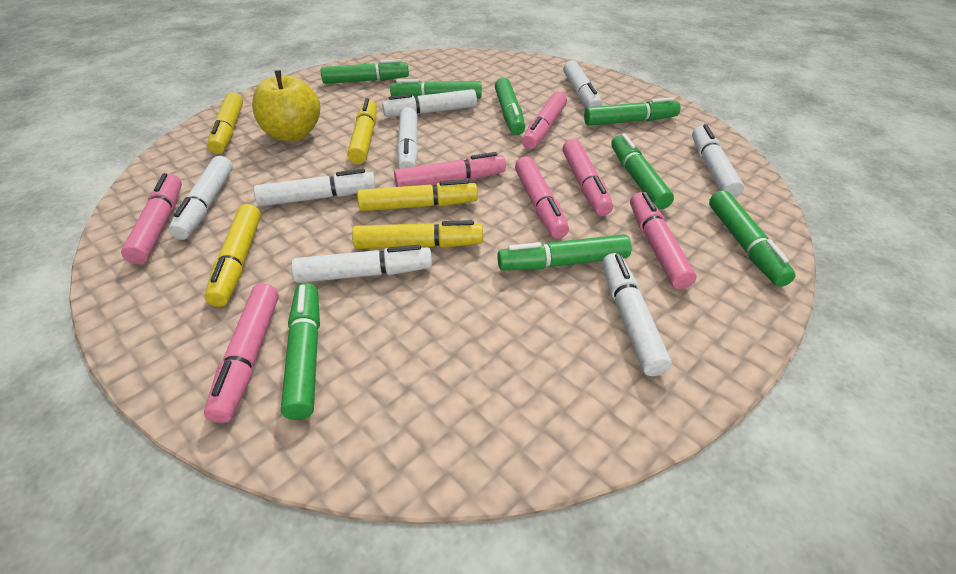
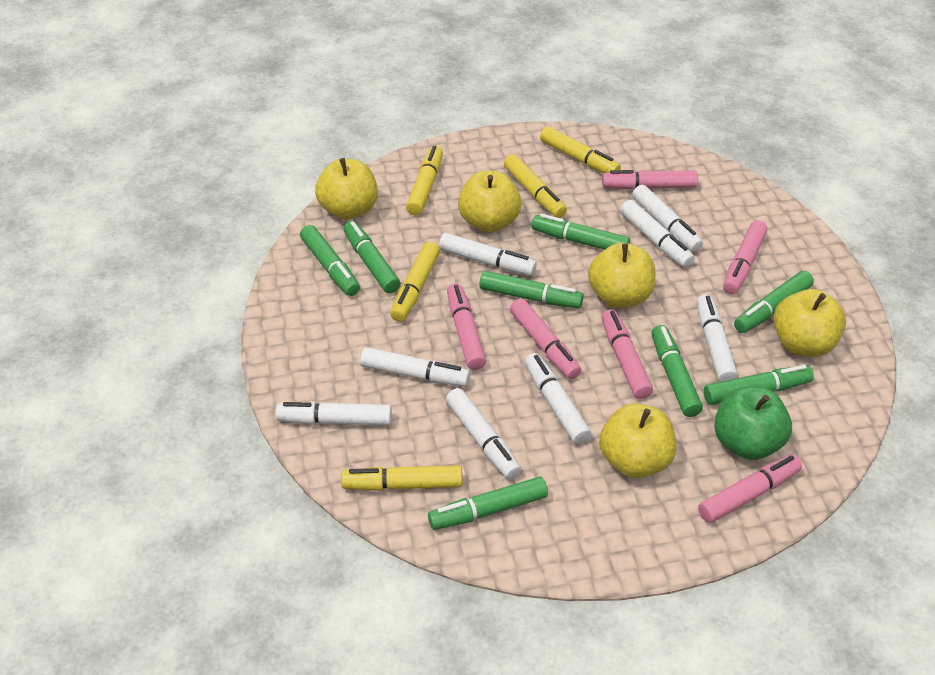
green apple: none = 0 -> [714,387,792,460] = 1
pink marker: [121,173,182,264] [204,283,279,423] [394,152,506,187] [515,156,569,239] [522,91,567,149] [562,139,613,216] [630,192,696,289] = 7 -> [447,284,486,370] [510,299,581,379] [601,310,653,399] [602,170,698,190] [698,454,802,523] [723,220,768,294] = 6
yellow apple: [252,70,320,141] = 1 -> [315,158,378,220] [458,171,522,232] [588,243,655,308] [599,403,676,478] [773,289,846,357] = 5

